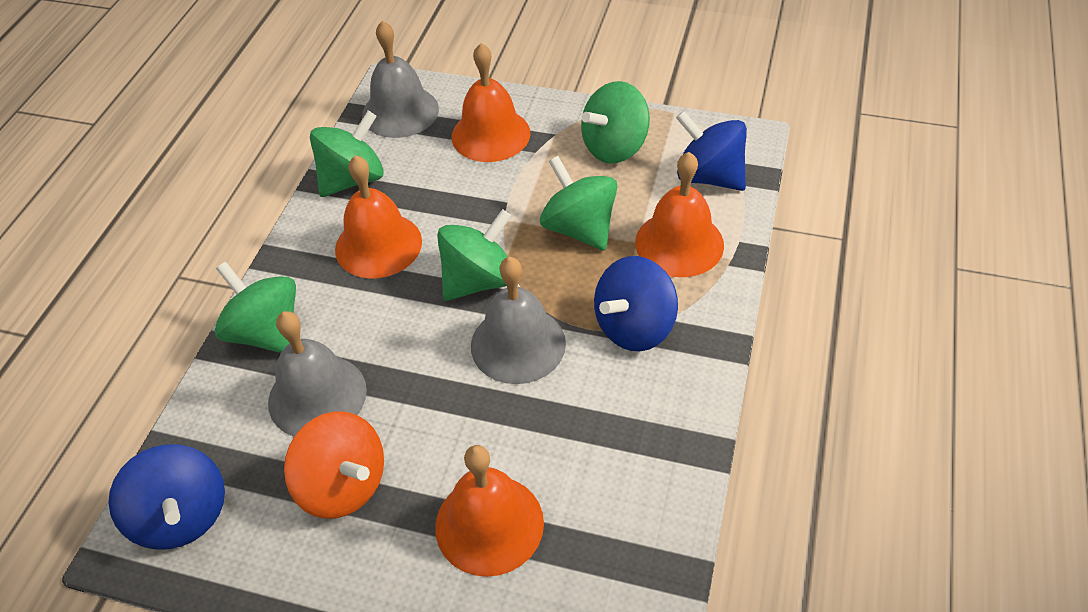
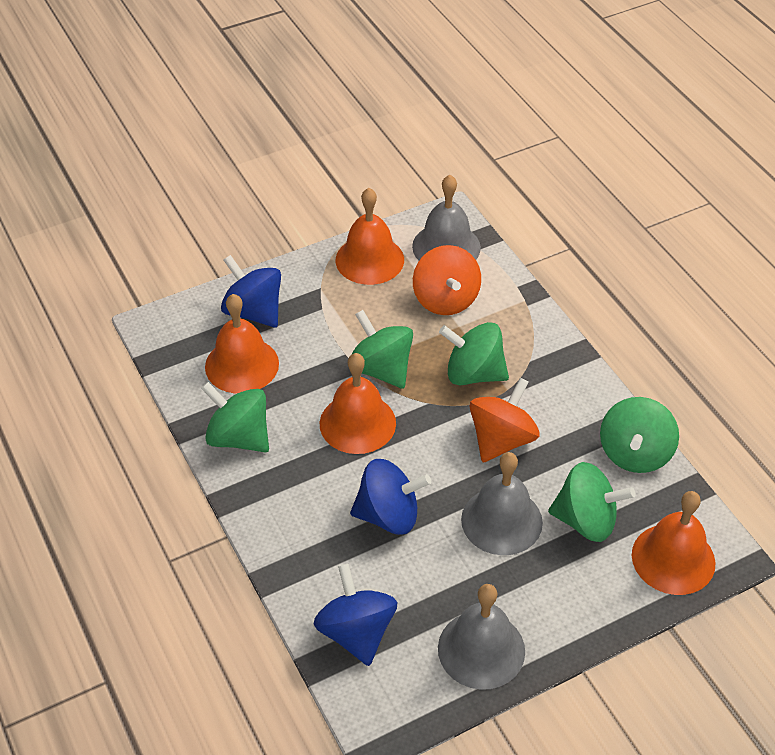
orange spinning top: [284,411,384,519] = 1 -> [413,245,481,315] [470,377,539,462] = 2

